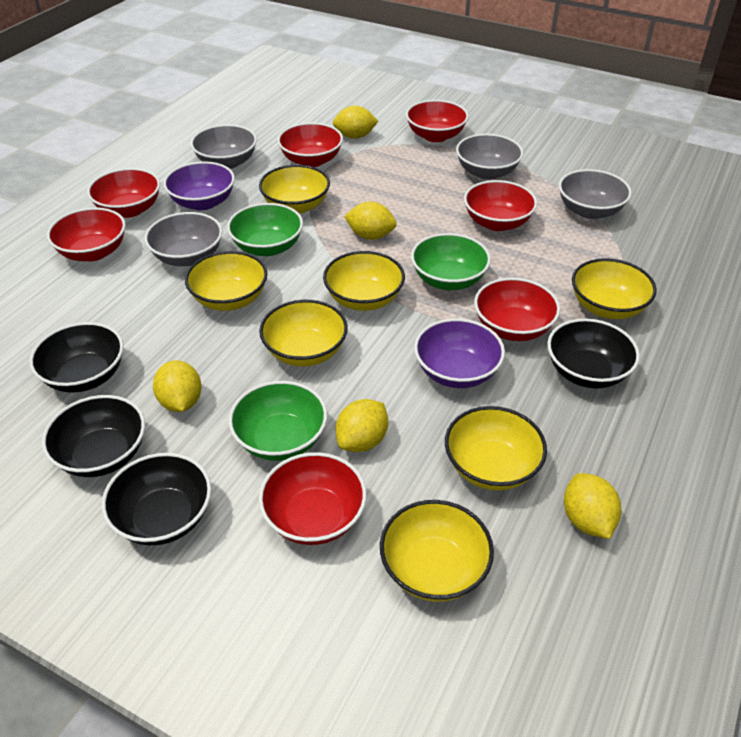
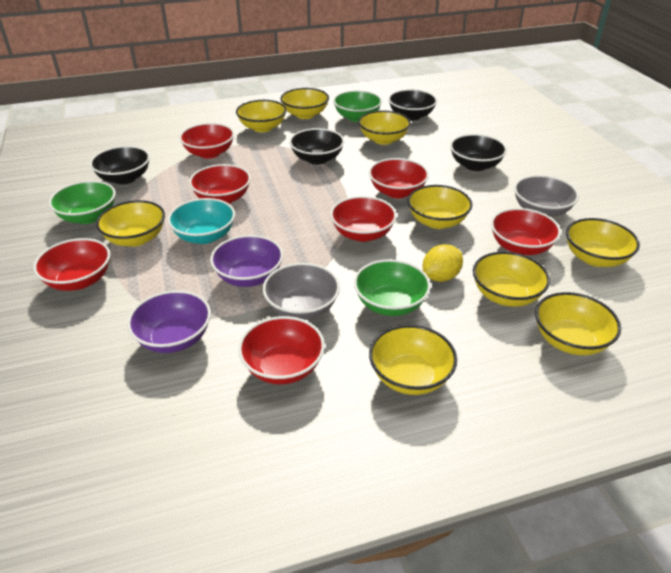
grey bowl: [145,212,223,266] [190,124,257,169] [456,134,523,180] [559,169,632,219] = 4 -> [263,263,340,320] [514,175,579,217] = 2
turquoise bowl: none = 0 -> [168,198,235,244] = 1
yellow bowl: [185,251,267,311] [259,165,330,214] [259,300,348,366] [323,251,405,311] [380,500,494,602] [445,406,547,491] [572,258,657,319] = 7 -> [96,200,165,247] [236,100,287,132] [280,88,329,119] [358,110,411,145] [369,325,457,395] [408,185,473,229] [473,252,550,307] [535,292,621,355] [566,218,640,267] = 9
yellow lemon: [153,360,202,412] [333,106,378,139] [336,399,388,452] [344,201,397,240] [564,473,621,539] = 5 -> [423,244,463,282] = 1

